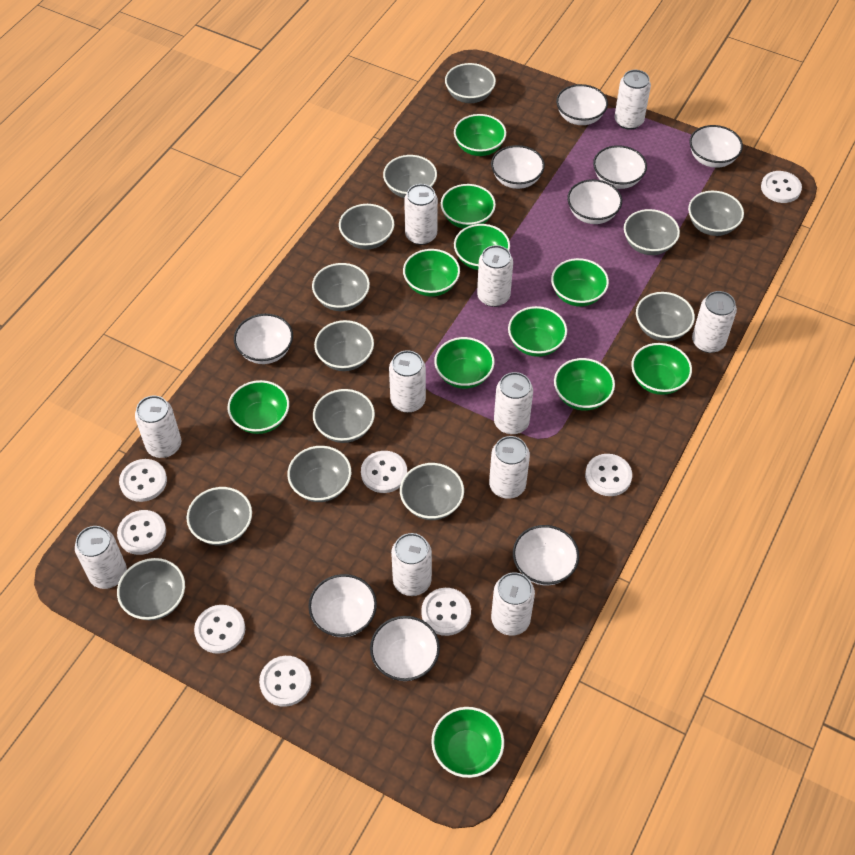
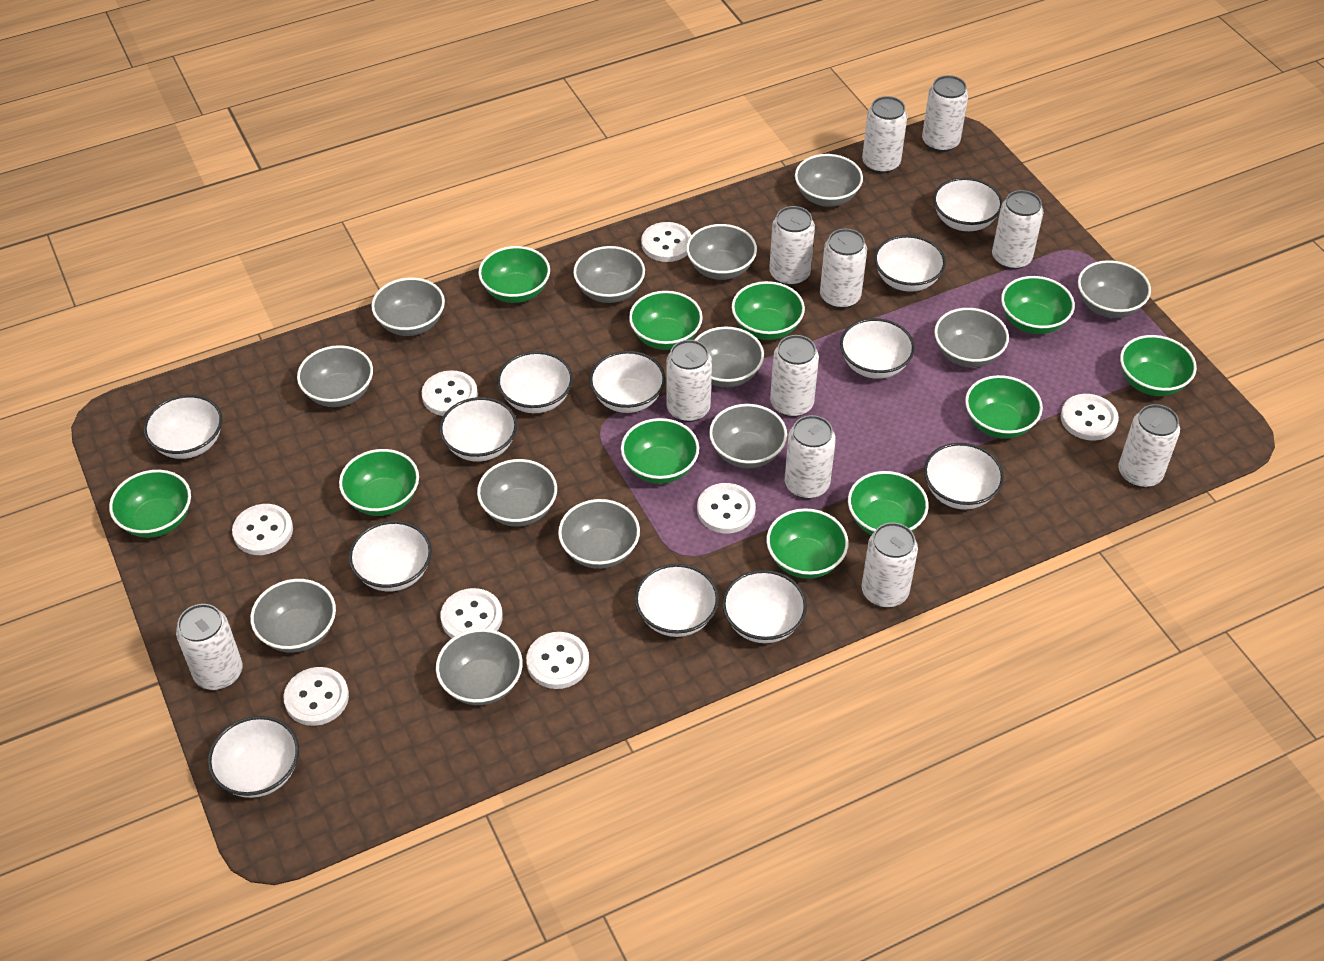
white bowl: [234,314,293,364] [308,574,377,637] [370,616,440,681] [491,145,545,189] [513,525,579,585] [556,84,608,125] [567,179,622,224] [593,145,647,189] [689,125,743,168] = 9 -> [144,395,222,459] [208,716,299,798] [349,521,432,592] [439,397,517,462] [497,351,573,413] [589,351,665,413] [635,564,719,637] [722,570,807,643] [840,318,915,379] [874,235,946,292] [924,443,1004,509] [933,178,1003,231] = 12

